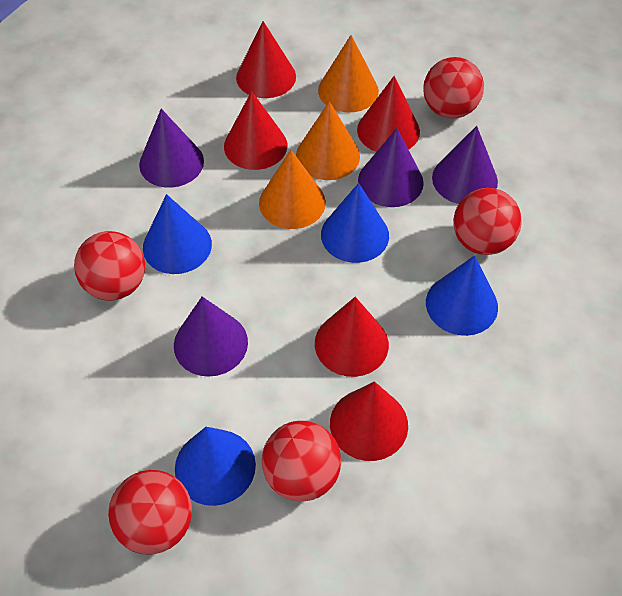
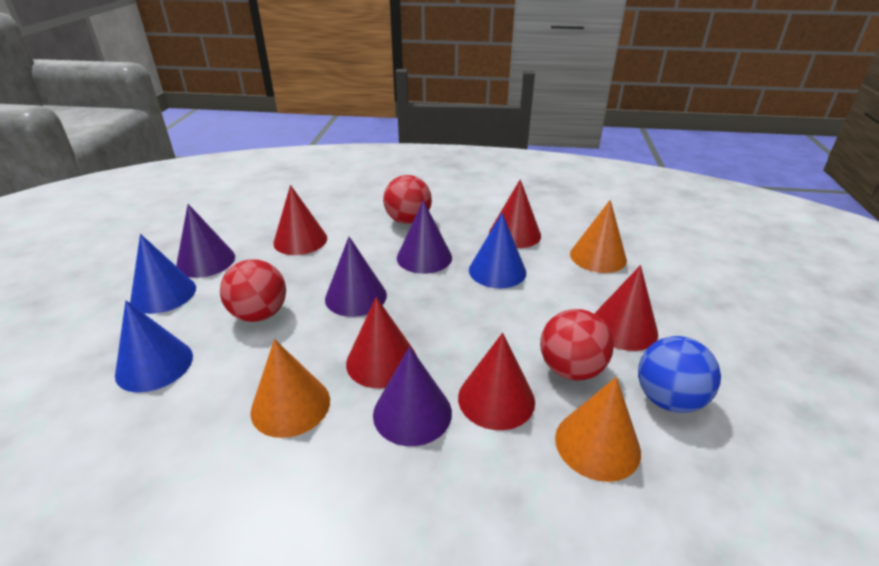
blue ball: none = 0 -> [638,336,721,413] = 1
blue cone: [143,194,212,274] [175,427,256,506] [321,183,389,263] [426,255,498,336] = 4 -> [115,300,193,392] [130,234,196,314] [469,213,526,288] = 3
red ball: [74,231,145,301] [108,470,192,555] [262,421,341,502] [423,57,484,119] [453,188,522,255] = 5 -> [220,259,286,322] [383,175,432,224] [540,309,614,380] = 3

